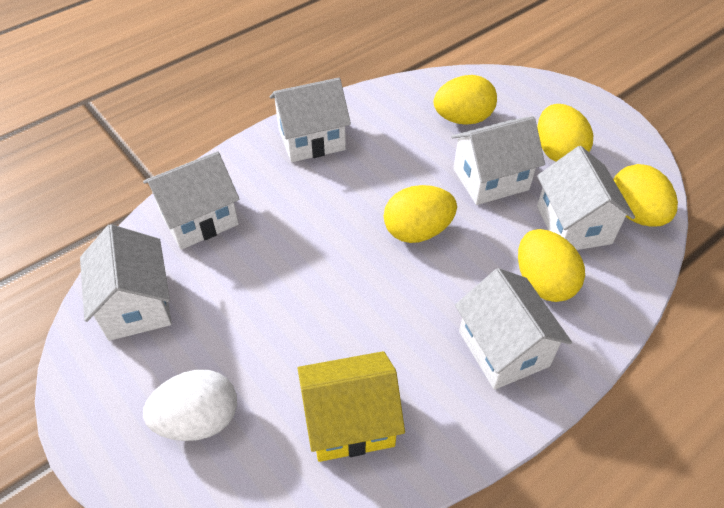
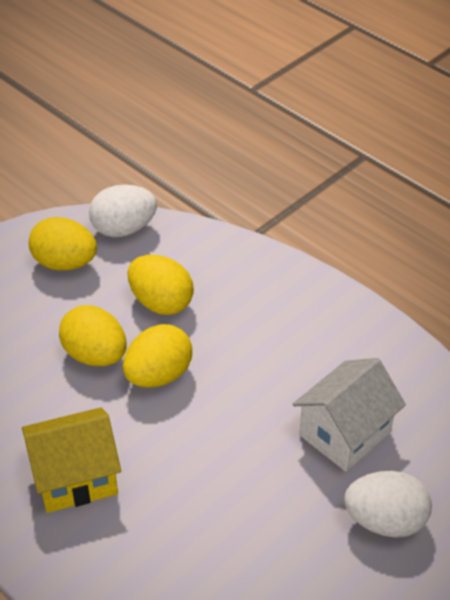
white egg: [143,369,237,441] = 1 -> [89,185,157,237] [344,471,432,538] = 2
white house: [80,224,172,341] [143,151,240,250] [270,78,351,162] [451,116,545,205] [455,268,572,390] [537,146,635,250] = 6 -> [293,358,406,472] = 1
yellow egg: [384,185,457,243] [434,75,497,125] [518,229,585,302] [537,104,593,162] [613,164,678,227] = 5 -> [29,217,97,270] [59,305,127,366] [123,324,192,387] [128,255,194,315] = 4

